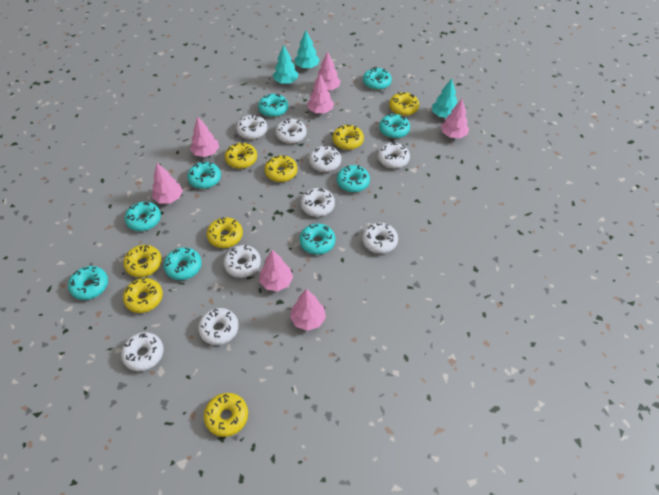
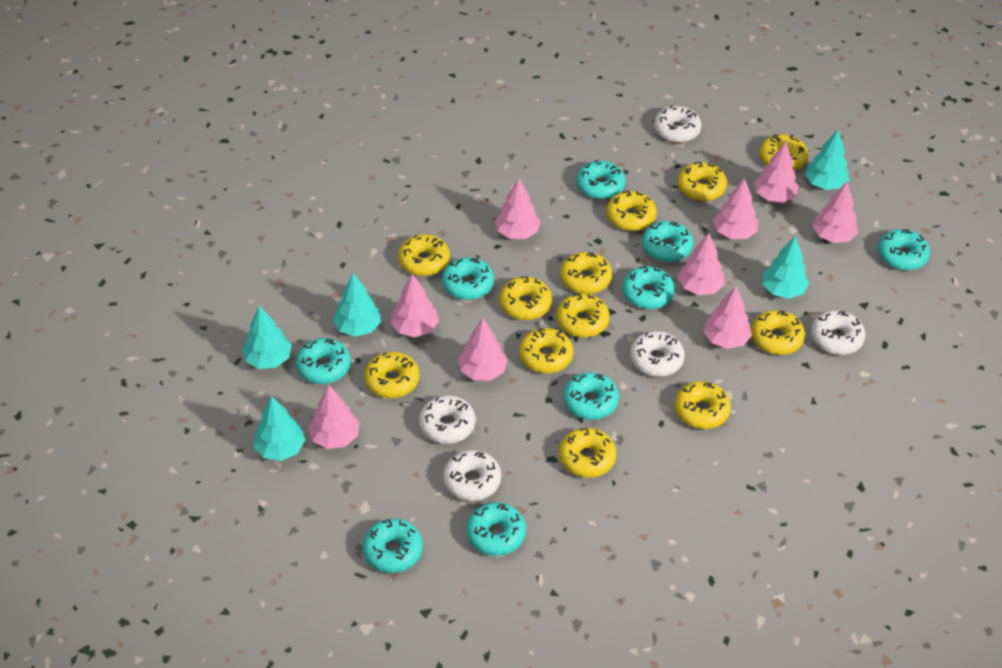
pink tree: [152,163,183,204] [190,116,219,157] [259,250,293,291] [290,289,326,331] [307,74,334,113] [315,51,341,90] [441,99,469,138] = 7 -> [308,385,359,449] [391,274,439,337] [459,318,508,381] [495,178,541,239] [678,233,725,295] [703,286,752,349] [713,178,759,239] [754,142,799,203] [812,182,858,243] = 9
turquoise tree: [273,45,299,84] [295,30,320,69] [432,78,457,118] = 3 -> [242,306,292,369] [253,396,305,461] [333,274,381,337] [762,236,809,299] [805,130,849,190] = 5
white donut: [121,332,164,371] [198,308,239,345] [224,245,261,278] [236,115,267,139] [276,119,307,144] [301,188,335,217] [309,145,341,172] [362,223,398,254] [378,142,410,169] = 9 -> [419,395,475,444] [443,450,501,501] [630,331,685,377] [654,106,702,143] [811,310,865,355] = 5
yellow donut: [123,245,162,277] [123,278,163,313] [204,393,248,437] [207,217,243,248] [225,142,257,169] [265,155,297,182] [333,125,364,150] [389,92,419,116] = 8 -> [364,352,420,398] [398,234,450,276] [499,276,552,320] [519,328,574,374] [556,293,610,338] [559,428,617,478] [560,252,612,294] [606,190,657,231] [675,381,731,429] [678,162,727,201] [751,310,805,355] [759,134,808,171] = 12

